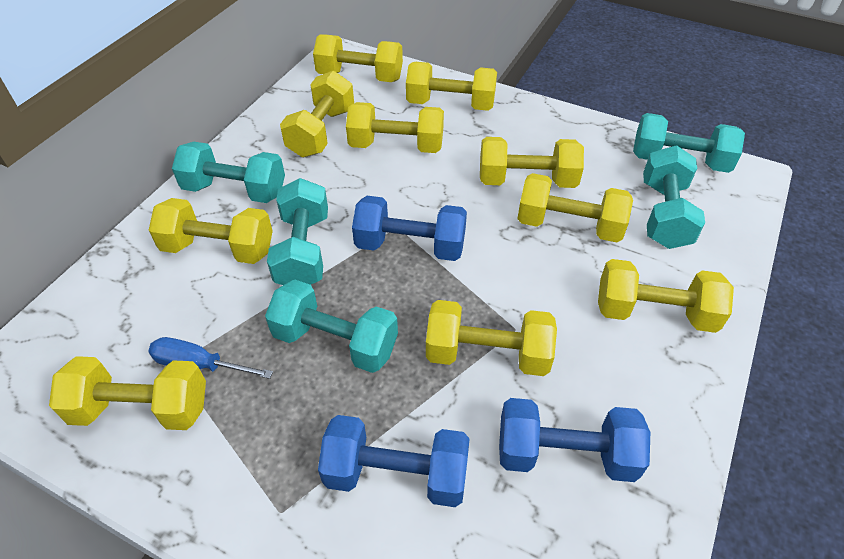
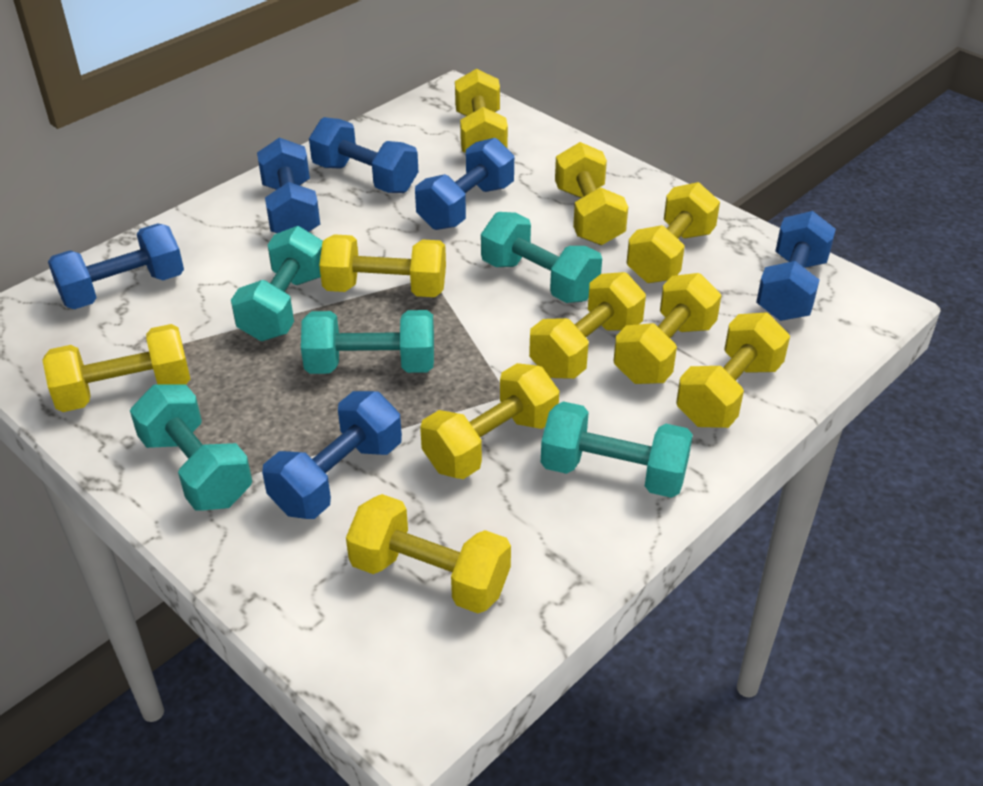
blue dumbbell: [318,415,470,507] [352,196,467,261] [499,398,650,482] = 3 -> [48,224,184,309] [257,138,320,233] [262,391,402,519] [309,117,418,193] [415,138,514,230] [756,211,836,321] = 6
blue screwdriver: [148,337,273,379] = 1 -> none = 0

